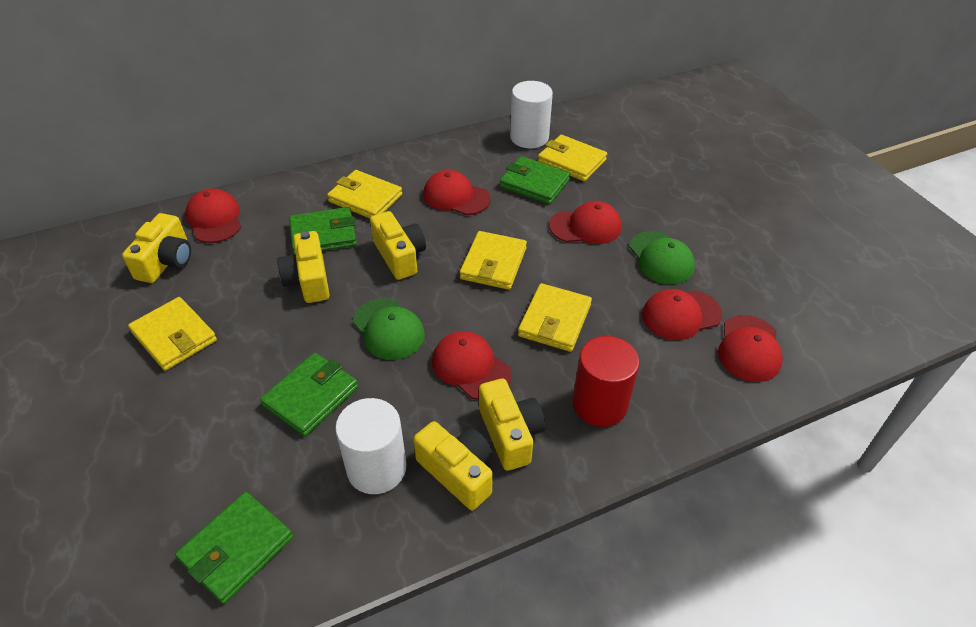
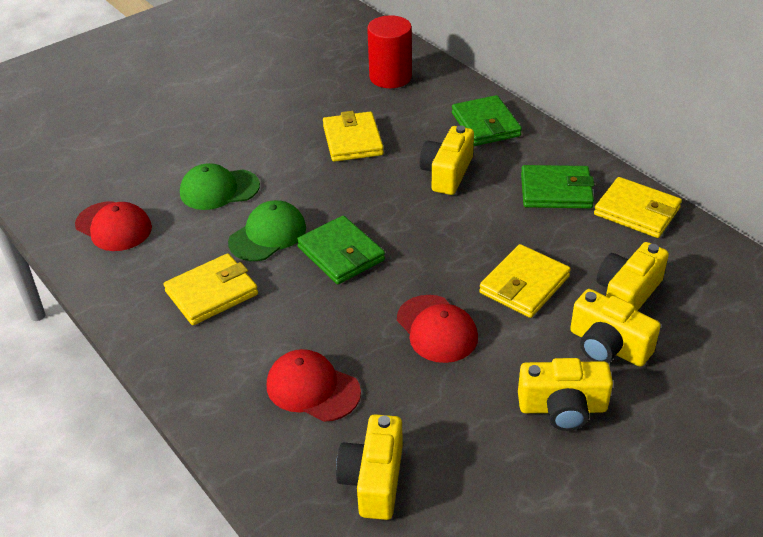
green wallet: [175,492,293,604] [260,353,358,436] [289,207,357,255] [500,156,570,204] = 4 -> [297,216,385,284] [452,95,522,146] [521,165,594,209] = 3
red cap: [186,189,241,243] [423,170,491,215] [432,331,512,400] [549,201,622,244] [642,289,722,340] [718,315,783,382] = 6 -> [75,201,152,251] [267,349,361,422] [397,295,478,363] = 3
white cylinder: [335,398,406,494] [510,81,553,149] = 2 -> none = 0
yellow wallet: [128,297,217,371] [327,170,402,218] [460,231,527,290] [518,283,592,352] [538,135,607,181] = 5 -> [164,253,258,325] [323,111,384,162] [479,244,571,318] [594,177,682,238] = 4

